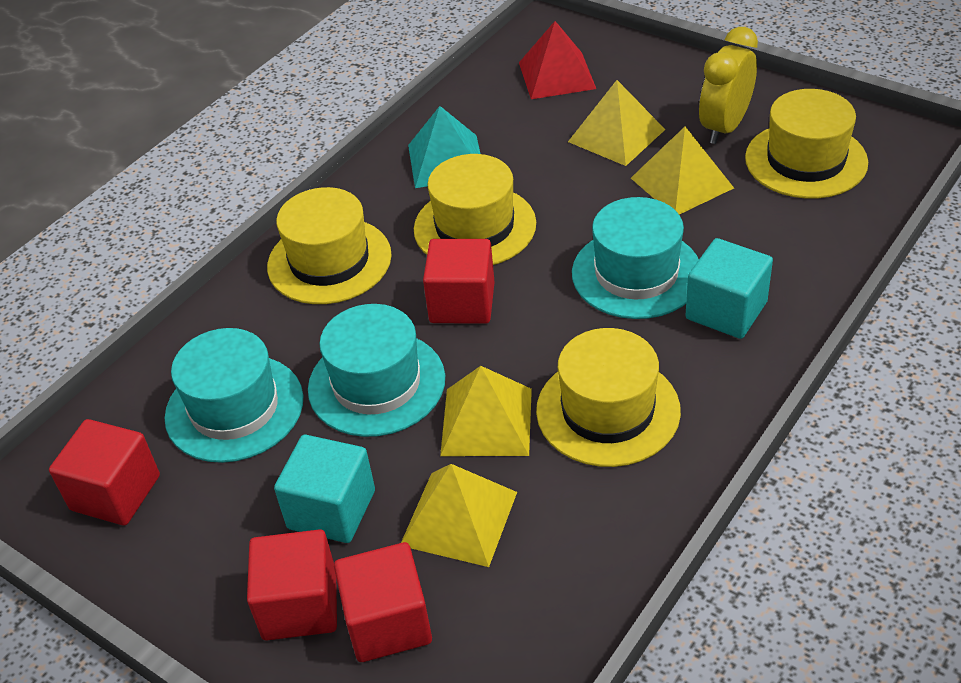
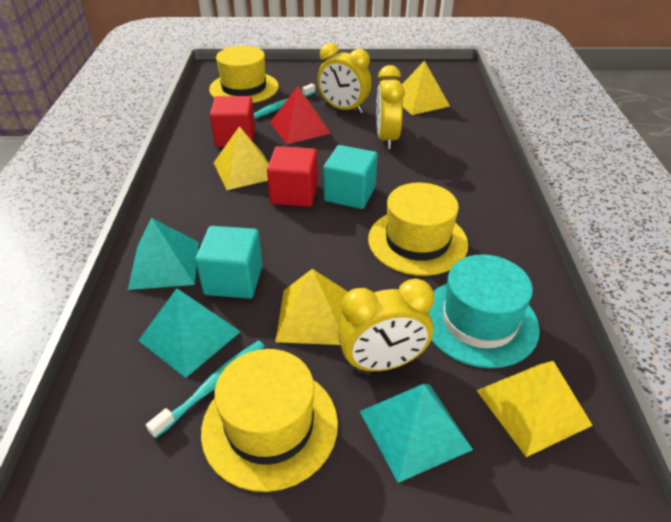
red cube: [49,419,160,526] [247,529,337,641] [334,542,432,662] [423,239,495,324] = 4 -> [210,96,255,147] [267,146,318,207] = 2
turquoise hat: [165,328,303,463] [308,304,445,437] [572,197,699,319] = 3 -> [428,254,540,368] = 1
turquoise pyramid: [408,106,481,188] = 1 -> [128,218,199,290] [138,288,241,378] [360,384,473,483] = 3
turquoise toothbrush: none = 0 -> [146,340,265,439] [254,84,315,119] = 2
yellow clock: [699,27,758,144] = 1 -> [317,43,372,113] [338,279,434,371] [376,65,405,149] = 3
yellow hat: [267,187,392,304] [414,154,536,265] [536,328,681,467] [745,89,868,199] = 4 -> [201,349,338,492] [209,46,279,103] [368,183,468,276] = 3

